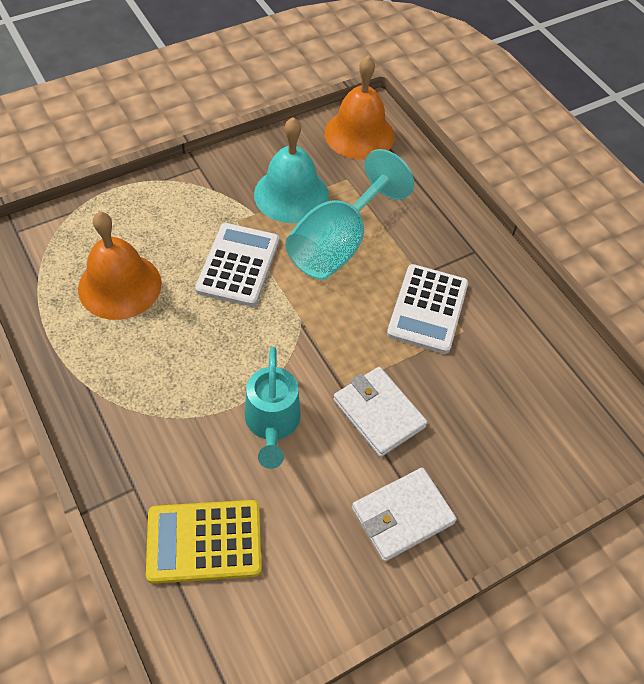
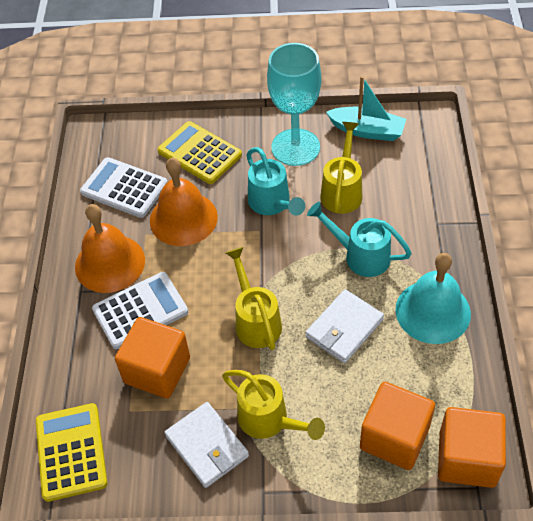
orange cube: none = 0 -> [115,317,190,399] [360,382,435,470] [438,407,506,488] = 3
turquoise boat: none = 0 -> [326,76,406,141] = 1
turquoise watering can: [245,347,301,469] = 1 -> [247,147,305,216] [307,202,412,277] = 2
yellow calculator: [146,500,262,584] = 1 -> [36,403,108,502] [158,121,242,184] = 2
yellow watering can: none = 0 -> [222,370,325,440] [226,247,282,350] [320,122,362,214] = 3

